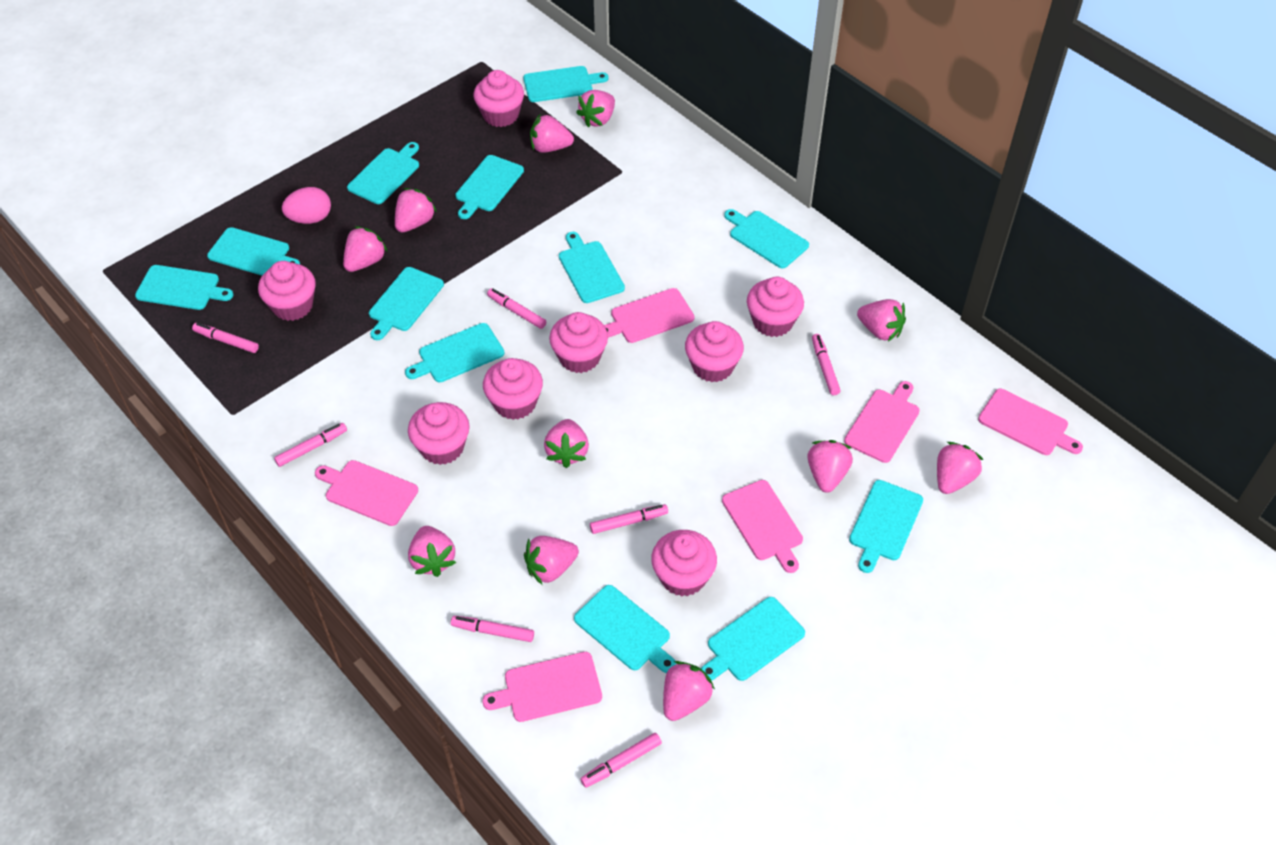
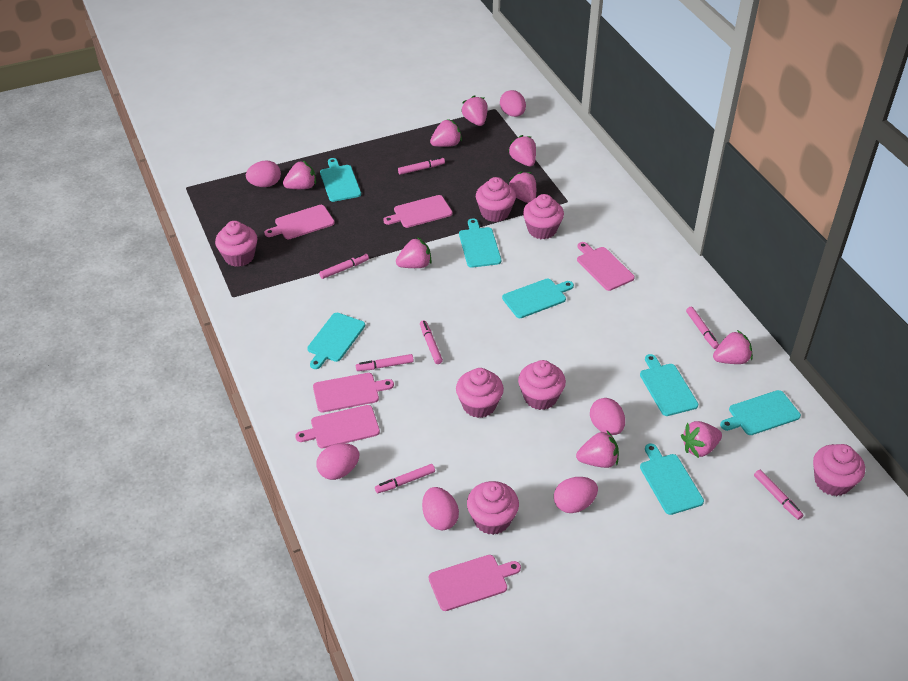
pink cupcake: [258,261,316,321] [408,402,470,465] [474,70,524,127] [483,358,543,420] [549,312,608,373] [651,530,717,597] [685,321,744,382] [747,277,804,337] = 8 -> [215,221,258,267] [456,368,504,418] [467,481,519,535] [476,177,516,222] [518,360,566,410] [523,194,564,239] [813,444,865,496] = 7
pink egg: [282,187,331,224] = 1 -> [246,160,281,187] [316,443,359,480] [422,487,459,530] [500,90,526,117] [554,477,598,513] [590,398,625,435] = 6
pink strawberry: [343,226,388,272] [395,188,437,232] [408,526,456,577] [524,536,579,585] [530,114,574,153] [544,419,589,468] [576,90,615,127] [663,661,715,721] [807,440,853,493] [857,299,906,341] [937,442,983,494] = 11 -> [283,161,316,189] [396,237,432,268] [430,119,462,147] [461,95,488,126] [508,135,536,166] [509,171,536,203] [576,431,619,468] [681,421,722,458] [713,330,753,364] = 9
turquoise cutting board: [135,265,234,310] [207,227,300,276] [347,142,419,204] [369,267,444,340] [405,323,504,382] [455,155,524,219] [523,66,609,102] [559,232,625,303] [574,585,676,673] [701,597,805,681] [724,209,809,268] [849,480,923,573] = 12 -> [307,313,365,369] [320,158,361,202] [459,218,501,268] [502,278,574,318] [640,354,698,416] [640,443,704,515] [720,390,801,435] = 7

